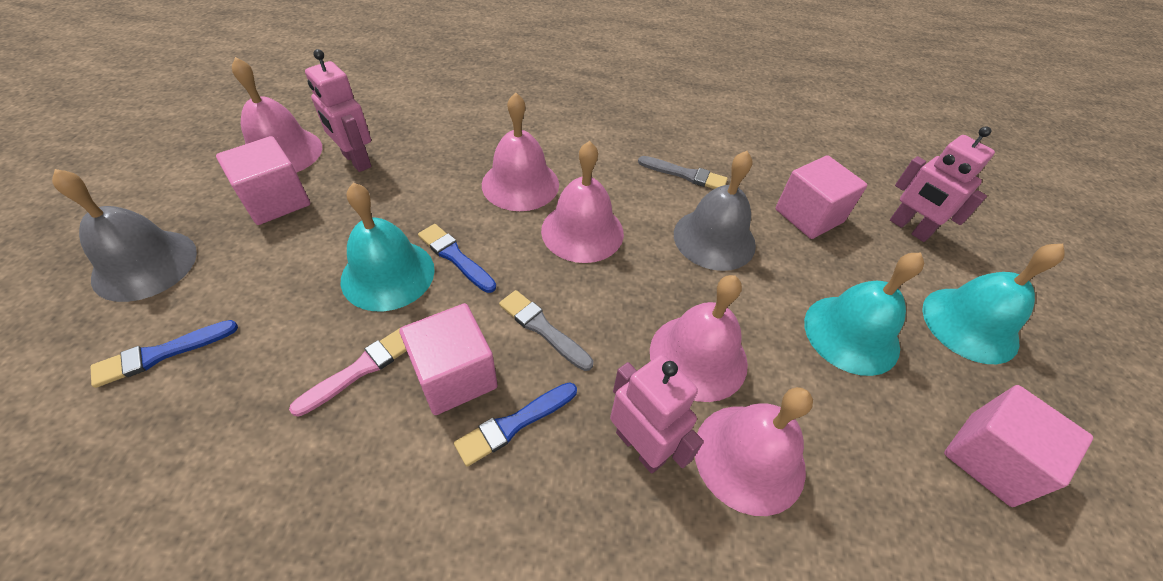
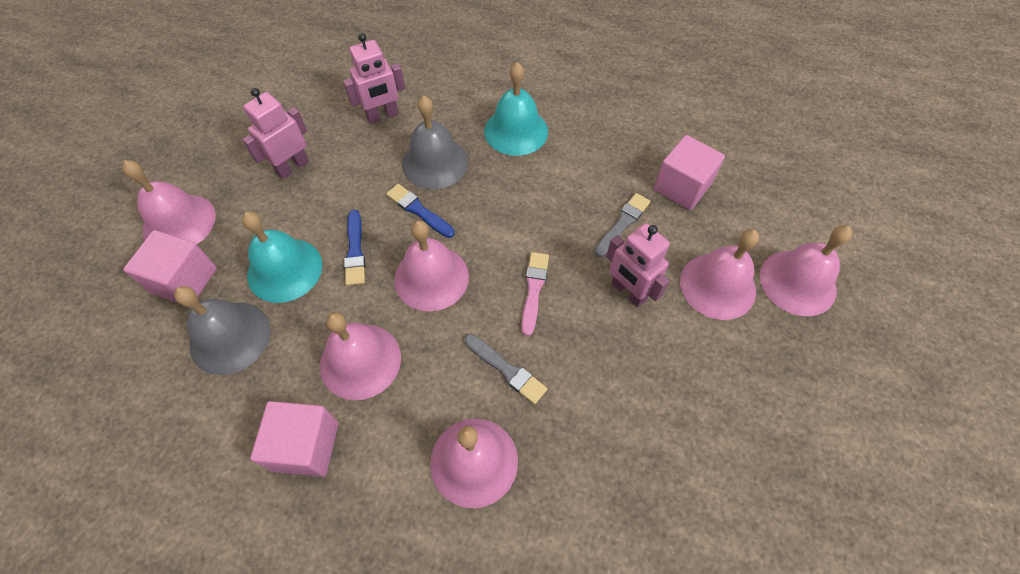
blue brush: [90,320,238,388] [418,224,496,293] [454,382,577,467] = 3 -> [344,210,365,286] [386,184,455,238] = 2
pink bell: [232,57,322,173] [482,92,559,211] [541,141,624,263] [650,275,748,402] [695,387,813,516] = 5 -> [122,160,216,244] [320,312,401,400] [394,220,469,312] [430,418,518,508] [680,229,759,320] [760,226,852,316] = 6
pink cube: [216,136,310,225] [399,303,498,415] [775,155,867,239] [944,385,1093,507] = 4 -> [123,230,217,303] [250,401,339,477] [654,135,725,210] = 3
turquoise bell: [341,183,435,311] [804,253,924,376] [922,244,1065,364] = 3 -> [242,212,322,303] [484,62,548,156] = 2

